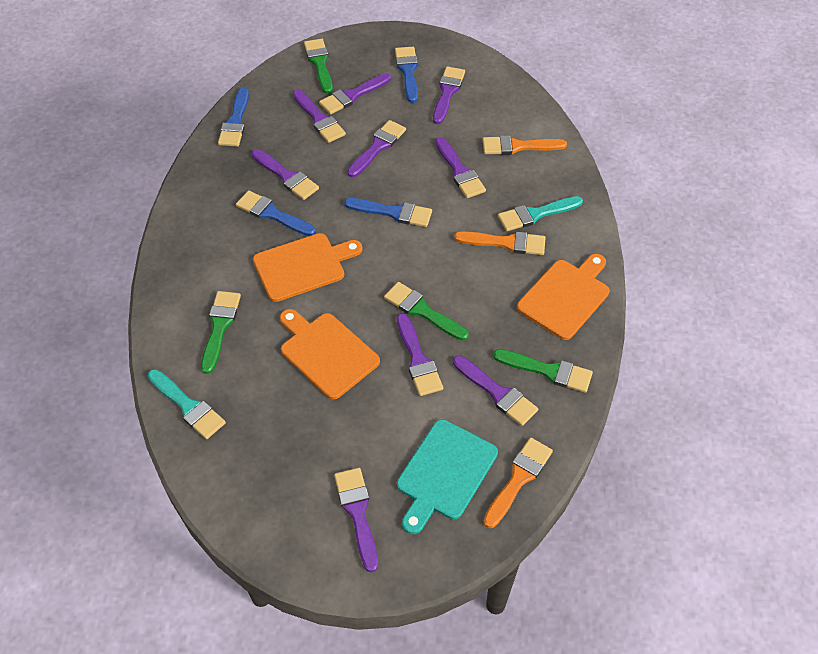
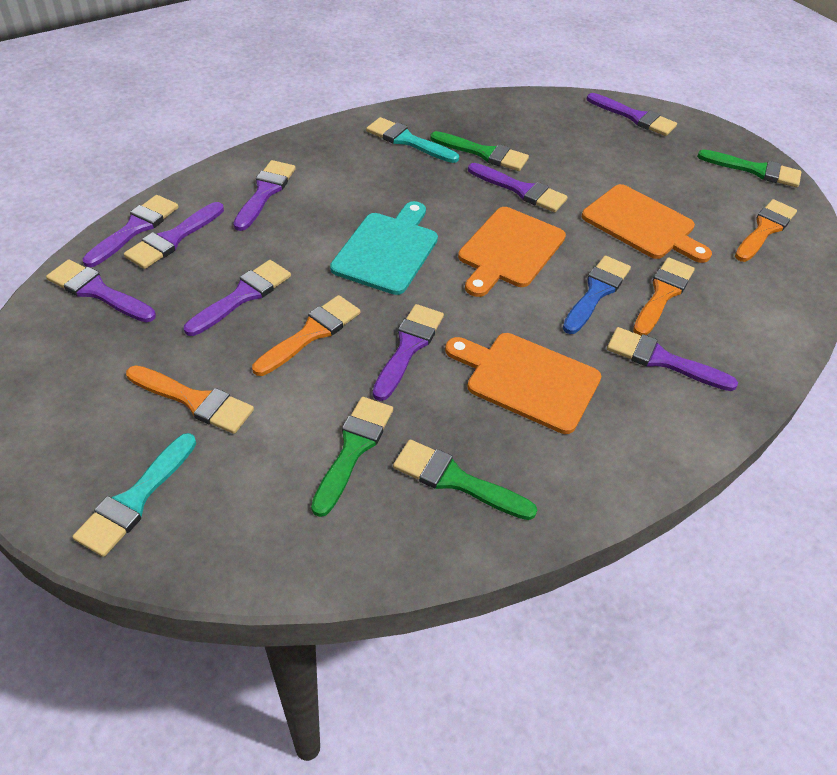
blue brush: [218,87,249,147] [236,190,316,236] [344,198,432,227] [395,47,418,103] = 4 -> [563,256,631,334] = 1
orange brush: [454,231,546,255] [483,135,567,155] [484,437,553,528] = 3 -> [126,365,254,434] [252,295,361,376] [633,257,695,336] [735,199,797,262] = 4

